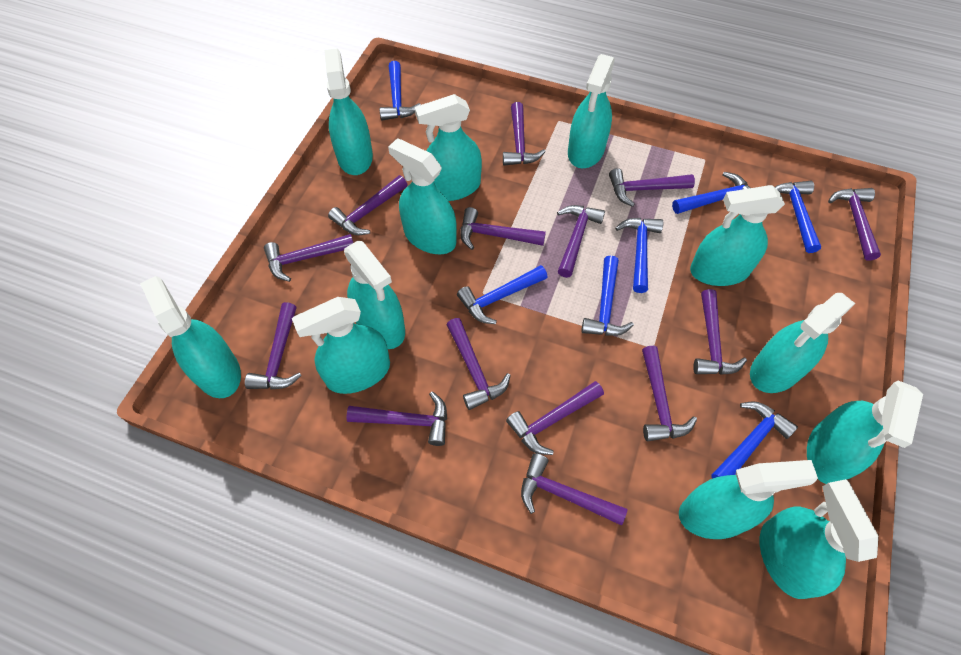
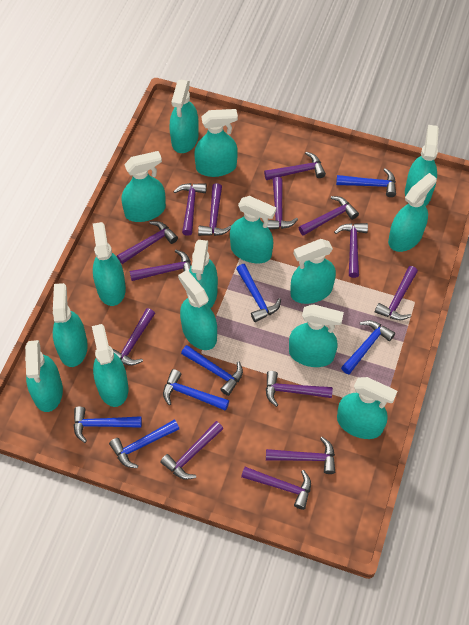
turquoise spray bottle: [140,276,241,398] [292,297,390,394] [324,48,373,175] [344,241,405,349] [388,138,457,254] [415,94,482,201] [568,54,615,168] [679,460,818,539] [690,185,785,286] [750,293,856,393] [760,479,878,599] [807,381,923,484] = 12 -> [25,340,63,412] [53,283,88,367] [92,324,128,407] [93,222,126,306] [121,151,166,222] [169,80,198,153] [178,270,217,350] [189,240,218,308] [194,109,238,177] [230,196,276,263] [289,304,344,367] [291,239,336,304] [337,377,397,439] [388,173,437,252] [405,125,439,206] = 15

